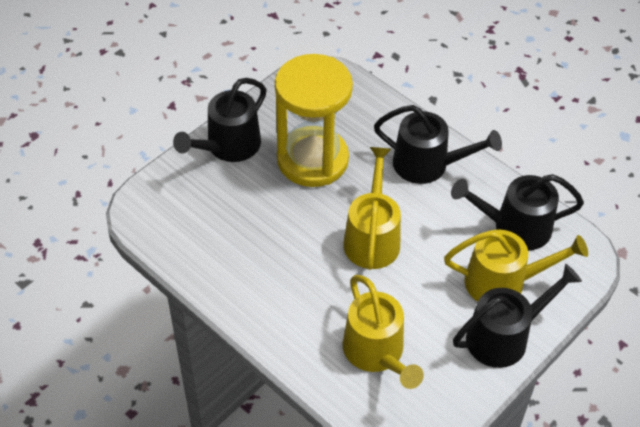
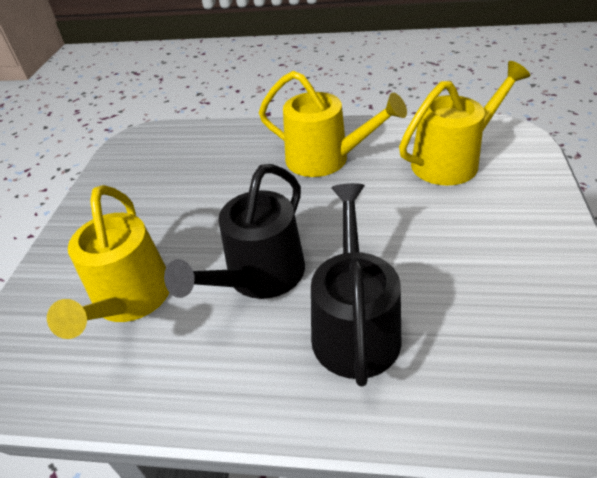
black watering can: [173,78,267,162] [374,105,502,184] [451,174,584,250] [453,264,582,368] = 4 -> [164,164,305,299] [311,183,402,387] = 2
yellow hourglass: [275,54,353,187] = 1 -> none = 0

